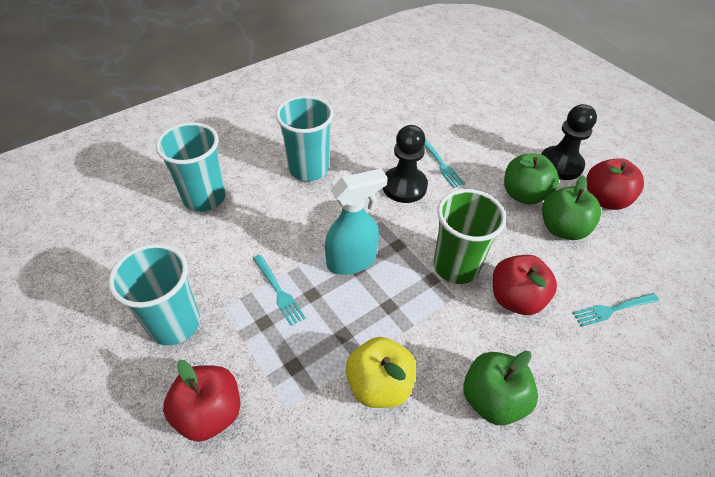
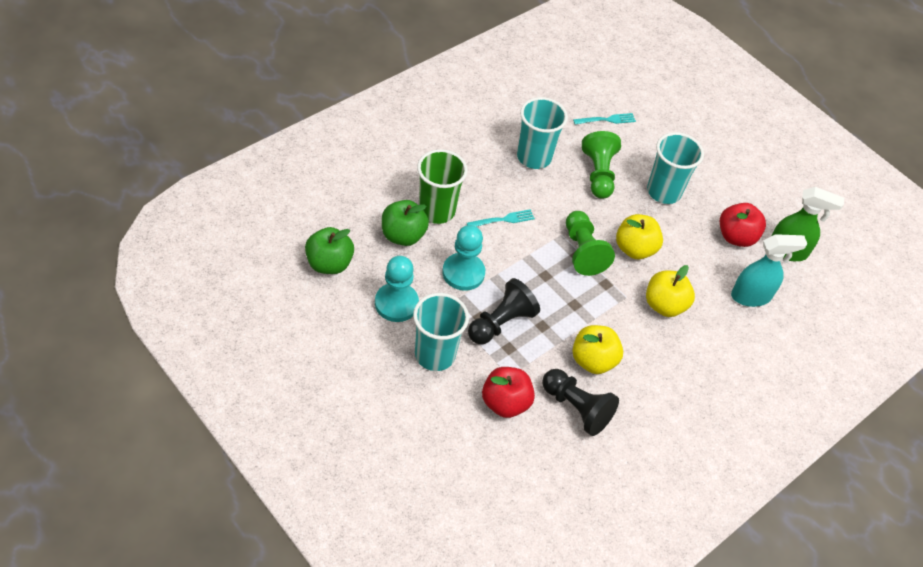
green apple: [463,351,538,425] [504,154,559,205] [542,175,601,240] = 3 -> [305,227,354,274] [382,200,429,246] = 2
green pawn: none = 0 -> [566,211,615,276] [582,131,621,199] = 2
green spray bottle: none = 0 -> [772,187,844,261] = 1
red apple: [163,360,240,442] [493,255,557,315] [586,158,644,210] = 3 -> [482,367,535,418] [720,203,766,247] = 2
turquoise fork: [253,255,306,326] [424,139,465,188] [573,293,659,327] = 3 -> [467,209,535,227] [573,113,636,124] = 2
turquoise pawn: none = 0 -> [375,256,419,322] [442,225,485,291] = 2
yellow apple: [346,337,416,408] = 1 -> [572,325,623,374] [616,214,663,259] [646,265,695,317] = 3

